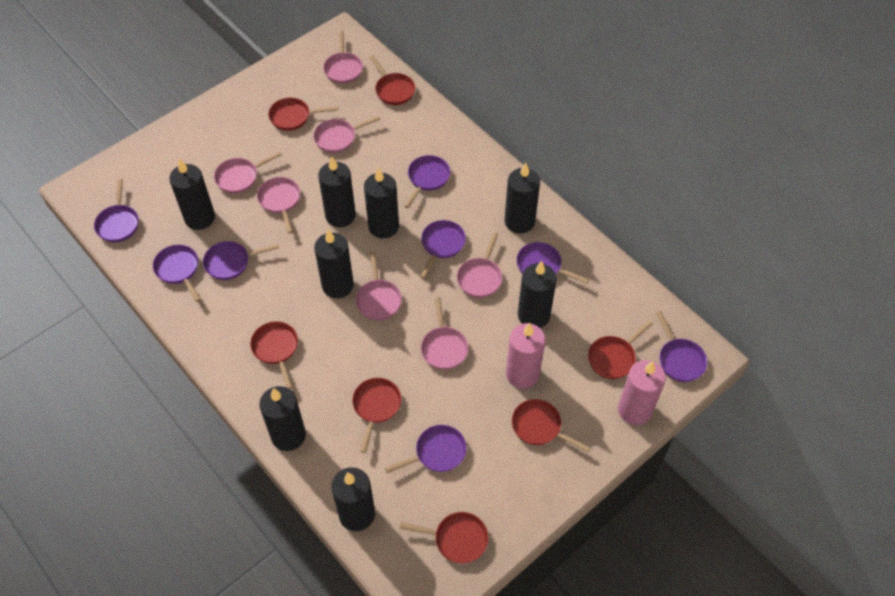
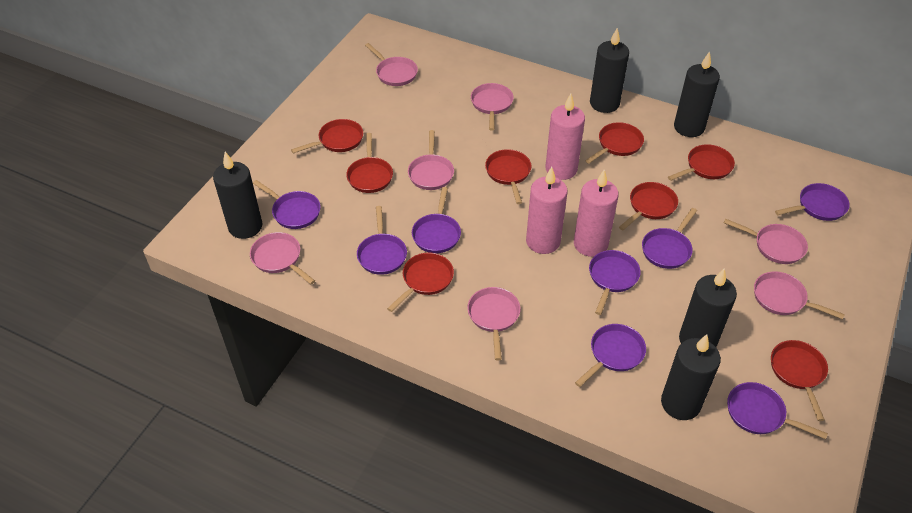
black candle: [169,159,215,230] [259,386,306,451] [314,229,354,298] [318,156,356,227] [331,467,375,531] [364,167,399,239] [505,163,540,234] [518,261,557,328] = 8 -> [213,152,262,239] [590,28,629,113] [661,334,721,420] [674,51,720,137] [679,268,737,347] = 5
pink candle: [506,323,545,389] [618,360,666,425] = 2 -> [526,167,568,254] [545,94,585,180] [574,170,619,257] = 3
red pan: [250,321,298,389] [268,98,338,131] [352,378,401,453] [369,55,415,105] [399,512,489,564] [512,399,590,453] [588,320,653,379] = 7 -> [291,119,363,154] [346,133,393,193] [387,253,454,312] [485,149,531,204] [585,122,644,164] [619,182,678,230] [668,144,735,181] [771,340,828,421] = 8

